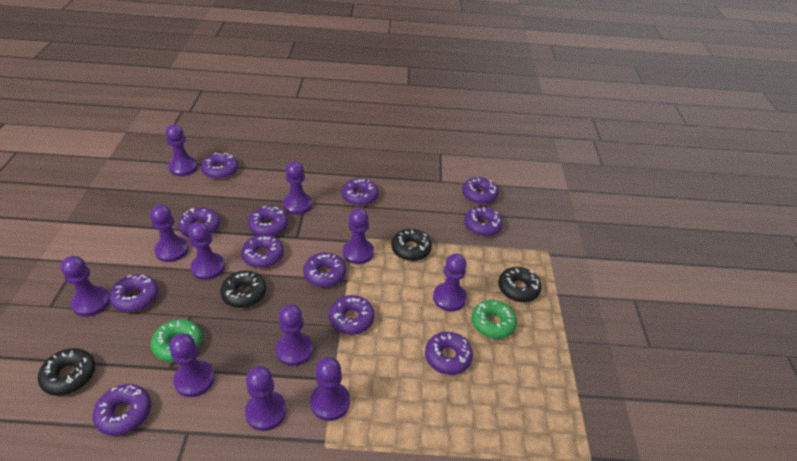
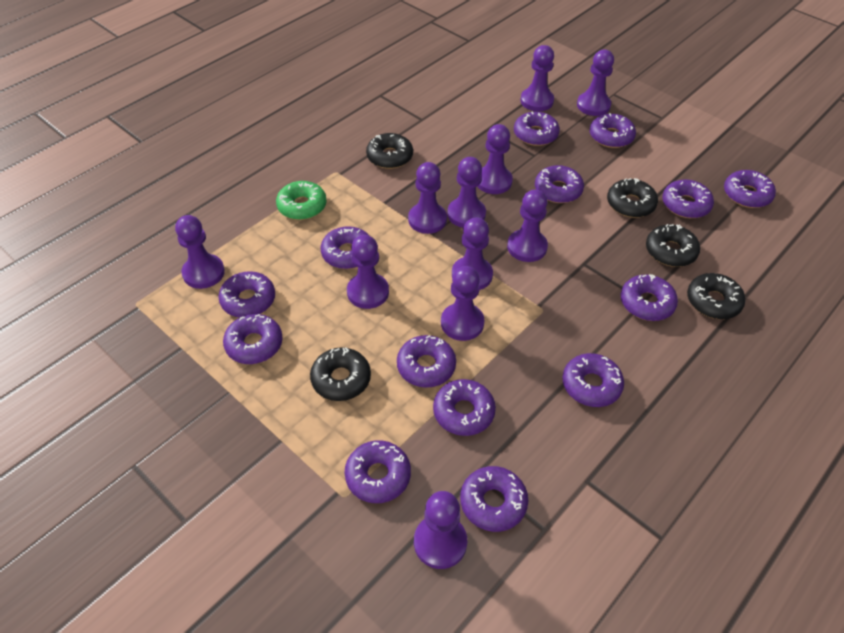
black donut: [38,348,95,396] [220,271,266,308] [391,229,432,261] [498,267,542,302] = 4 -> [310,347,371,401] [366,133,413,169] [607,178,658,218] [646,224,700,267] [687,273,745,319] = 5
green donut: [151,319,202,362] [472,300,517,339] = 2 -> [276,181,327,220] = 1
purple donut: [92,384,151,436] [109,274,158,312] [178,208,220,238] [201,153,238,179] [241,235,284,268] [248,206,288,236] [303,252,346,287] [329,295,375,335] [342,178,379,206] [425,332,473,375] [462,177,498,205] [464,207,503,236] = 12 -> [218,271,275,317] [223,314,283,364] [321,226,368,269] [345,440,411,503] [397,335,456,388] [433,379,496,436] [460,466,528,532] [514,112,560,146] [535,165,584,203] [562,353,624,407] [589,113,636,148] [621,274,678,321] [662,180,714,218] [724,170,776,208] = 14

